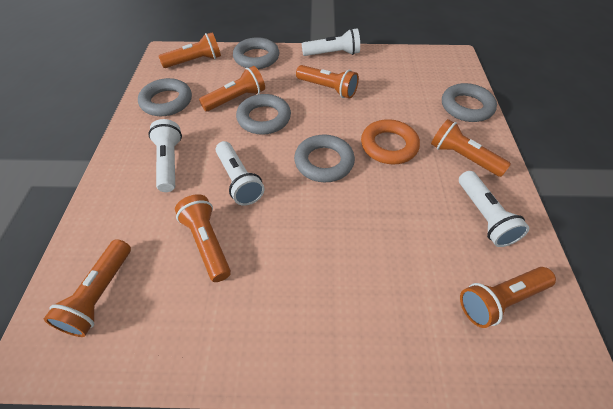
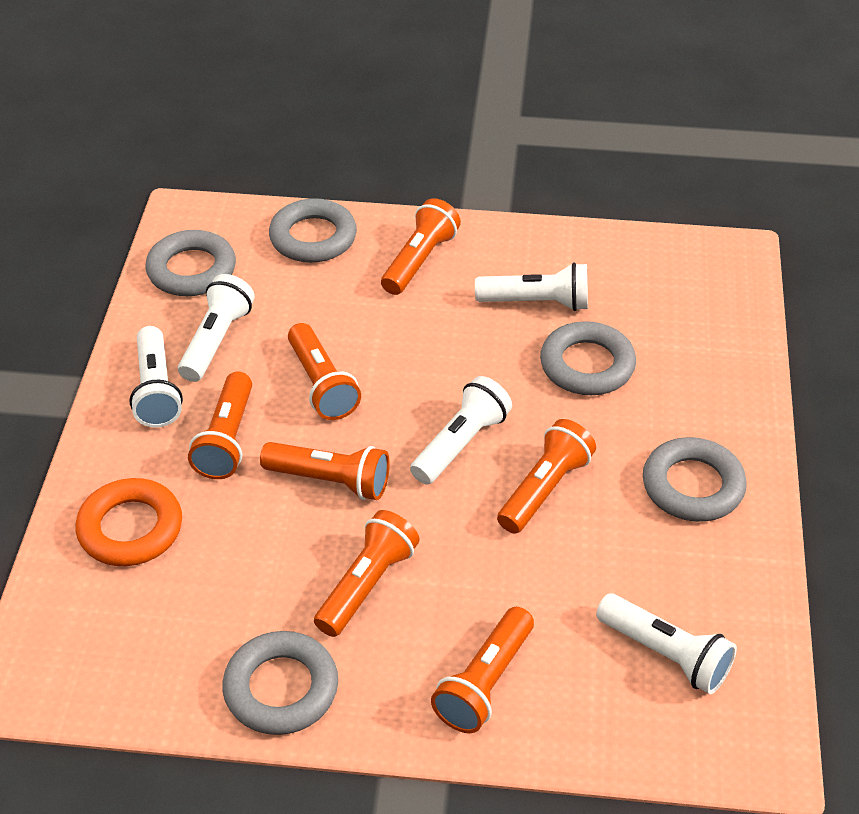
white flashlight: [148,119,182,192] [216,141,264,206] [302,28,360,56] [459,171,529,247] = 4 -> [130,326,183,428] [178,274,255,382] [410,376,512,484] [475,262,588,311] [596,594,737,694] = 5

